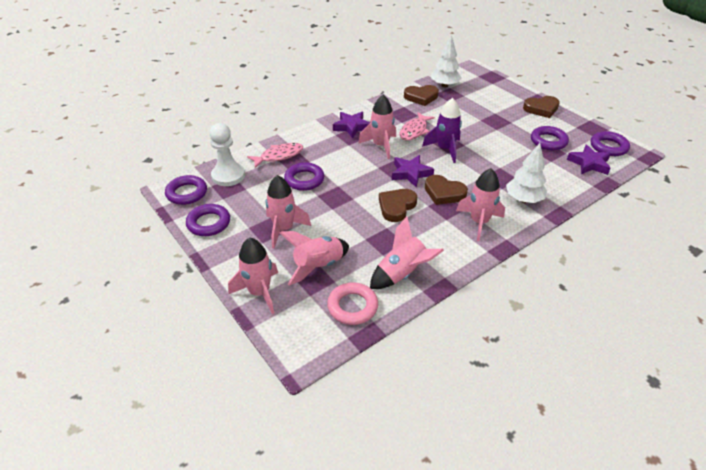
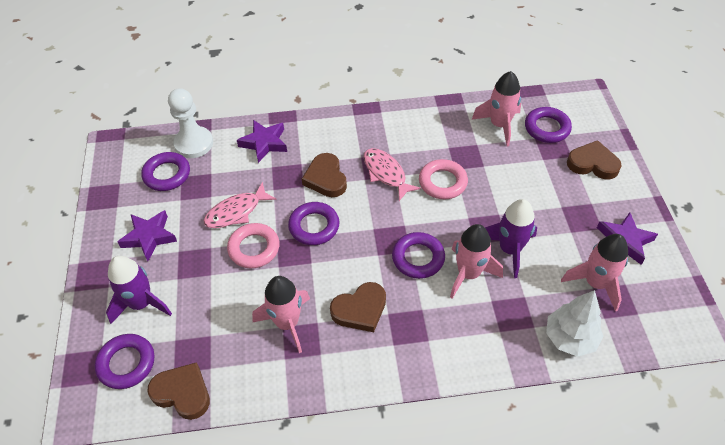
pink ring: [327,282,378,325] = 1 -> [227,223,280,268] [419,159,468,199] = 2
pink rocket: [228,238,278,314] [266,175,311,248] [280,231,349,286] [358,95,396,159] [370,216,444,289] [456,168,505,241] = 6 -> [252,276,310,353] [450,224,503,299] [472,71,521,146] [561,234,628,312] = 4
purple rocket: [422,98,462,163] = 1 -> [106,256,172,324] [485,199,537,278] = 2
white tree: [431,35,461,87] [506,143,547,203] = 2 -> [546,290,604,357] = 1

